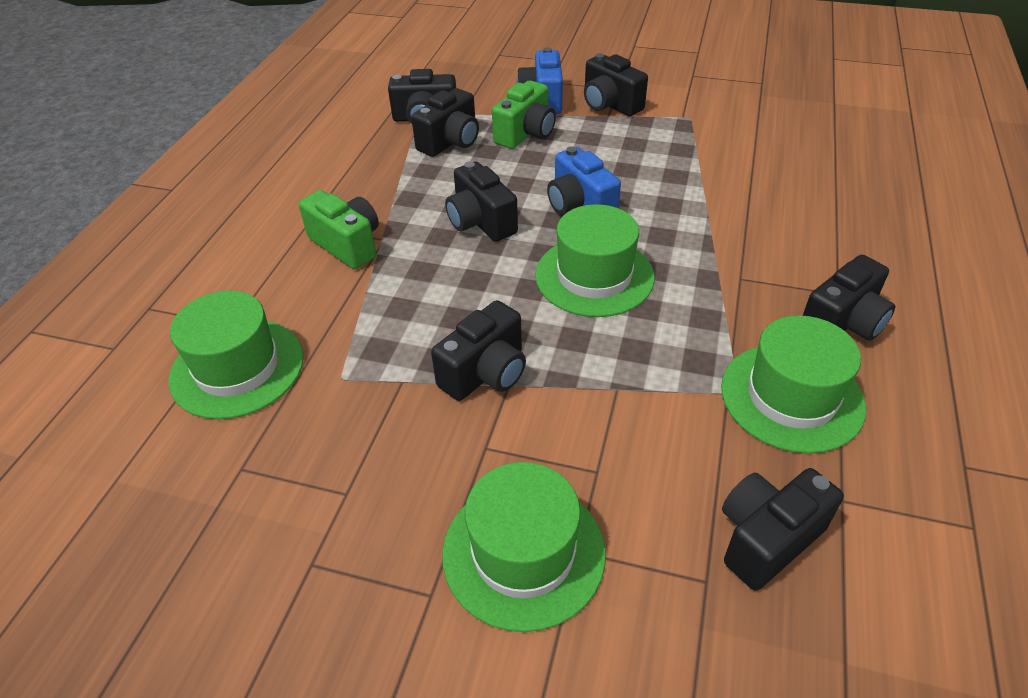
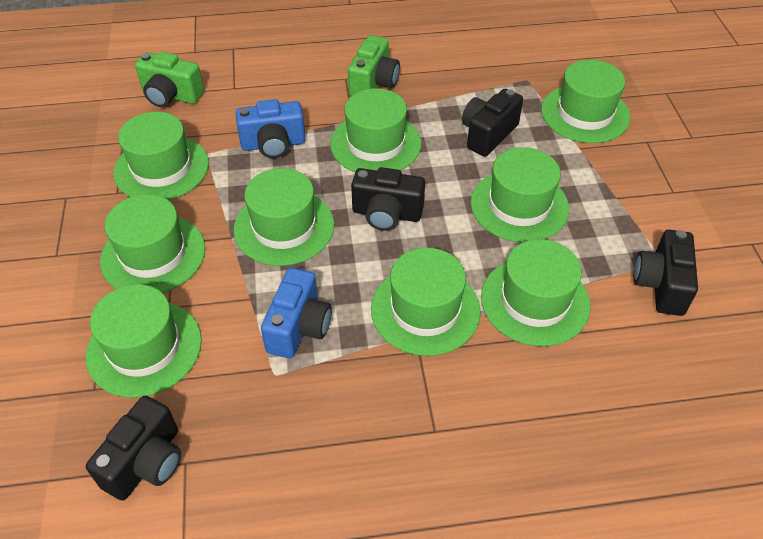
black camera: [388,69,456,124] [411,88,479,157] [431,300,526,401] [445,161,518,242] [584,53,648,116] [722,468,844,591] [803,255,895,341] = 7 -> [86,396,181,501] [351,167,425,231] [462,89,523,157] [633,230,698,316] = 4
green hat: [169,291,304,419] [442,462,606,632] [535,204,655,317] [721,315,866,454] = 4 -> [86,284,202,398] [100,194,205,293] [113,112,209,200] [234,168,334,266] [330,88,421,172] [371,248,481,356] [471,147,569,242] [481,239,590,346] [541,60,631,143] = 9

